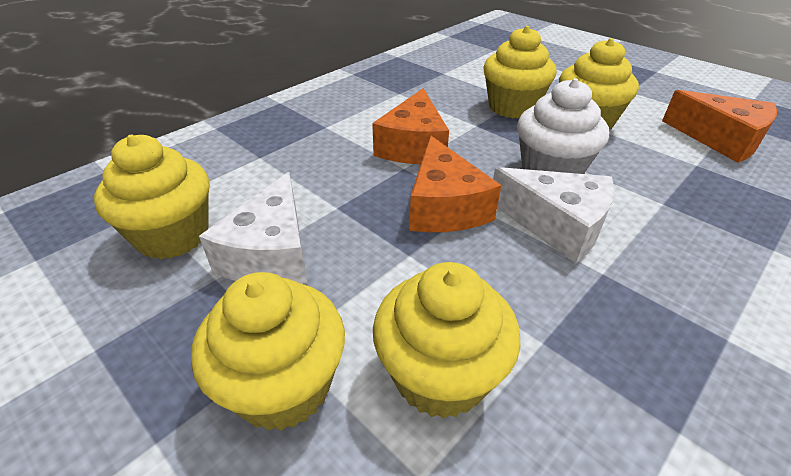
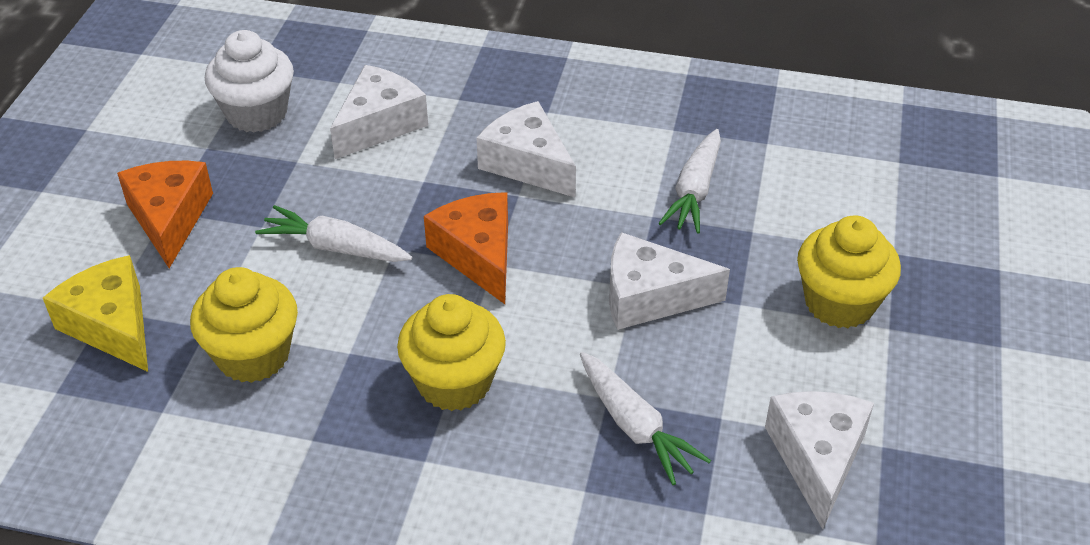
orange cheese: [372,88,449,164] [410,136,501,232] [662,90,777,163] = 3 -> [117,161,213,268] [424,192,508,304] = 2
white carrot: none = 0 -> [255,205,412,262] [580,352,711,485] [658,129,721,234] = 3
white cheese: [199,172,307,284] [493,167,614,263] = 2 -> [330,65,428,159] [477,101,576,197] [609,232,730,330] [765,391,874,529] = 4
yellow cheese: none = 0 -> [43,255,148,372] = 1
yellow cupcake: [94,135,209,259] [191,272,345,431] [373,262,521,419] [483,26,557,119] [559,38,639,131] = 5 -> [190,267,298,383] [397,294,506,411] [797,216,901,328] = 3

